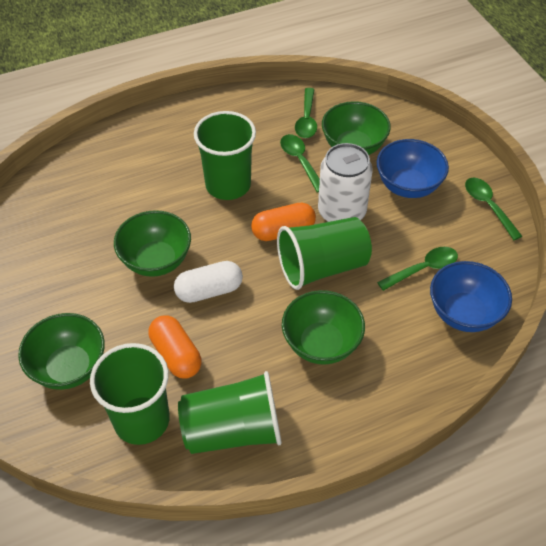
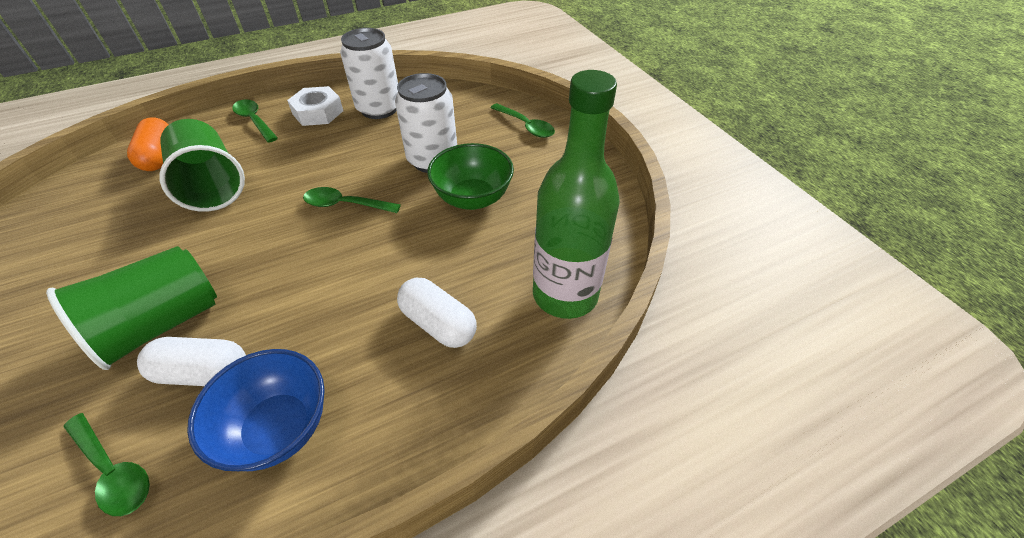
blue bowl: [377,139,449,198] [430,261,512,332] = 2 -> [187,349,325,471] = 1
green bottle: none = 0 -> [533,70,620,319] = 1
green bowl: [18,313,105,390] [114,210,191,277] [282,290,365,365] [322,101,391,155] = 4 -> [427,143,514,210] = 1
green cup: [90,343,170,445] [178,371,282,454] [194,111,256,200] [277,217,372,290] = 4 -> [46,246,217,370] [159,119,245,212] = 2
orange capsule: [149,315,202,379] [251,203,316,241] = 2 -> [127,117,169,171] = 1
white can: [318,143,373,222] = 1 -> [340,28,398,119] [395,73,457,173] = 2
white capsule: [174,261,243,303] = 1 -> [137,337,246,386] [397,278,477,348] = 2
white nut: none = 0 -> [287,86,343,126] = 1

